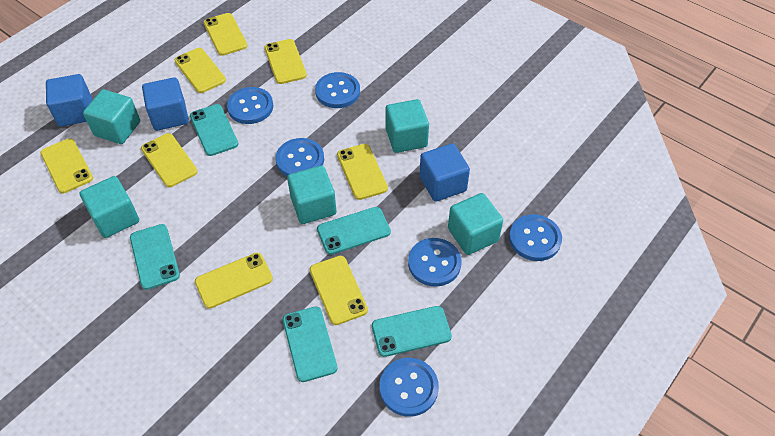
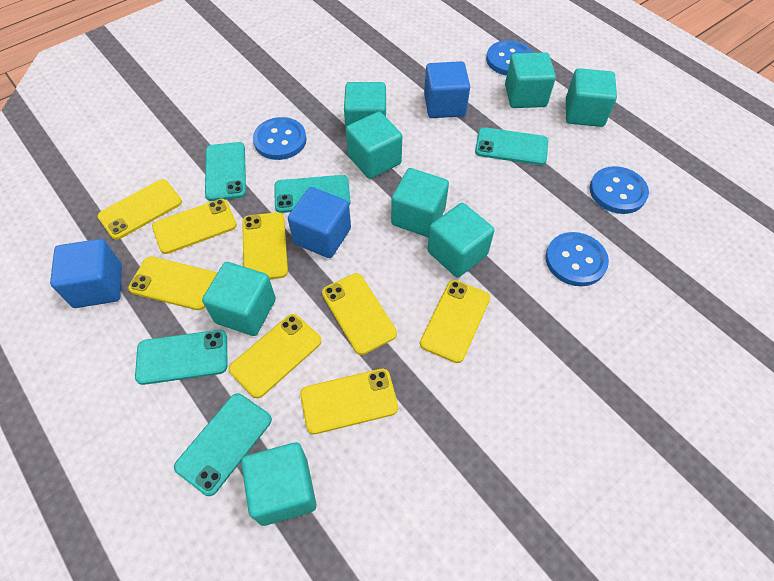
blue button: [227,87,273,124] [276,138,324,176] [315,72,360,108] [380,358,439,417] [408,238,462,287] [509,214,562,261] = 6 -> [253,117,307,160] [486,40,534,75] [545,232,609,286] [590,166,649,214] = 4
turquoise cube: [80,176,139,238] [83,89,140,144] [287,165,336,224] [386,99,429,153] [448,193,503,255] = 5 -> [202,262,276,336] [241,442,317,526] [344,82,386,129] [346,111,402,179] [391,168,449,237] [427,203,494,277] [505,52,556,108] [566,68,617,127] = 8

